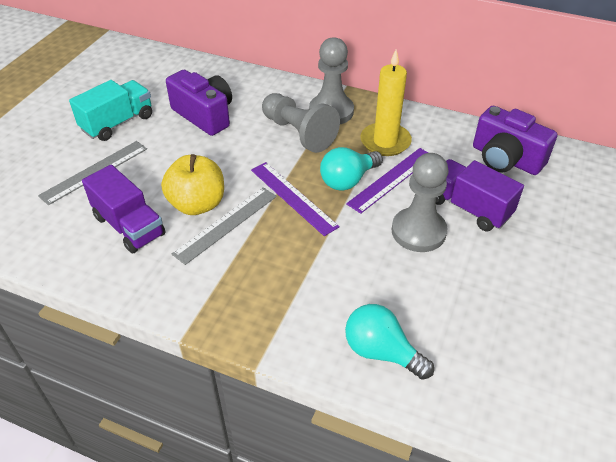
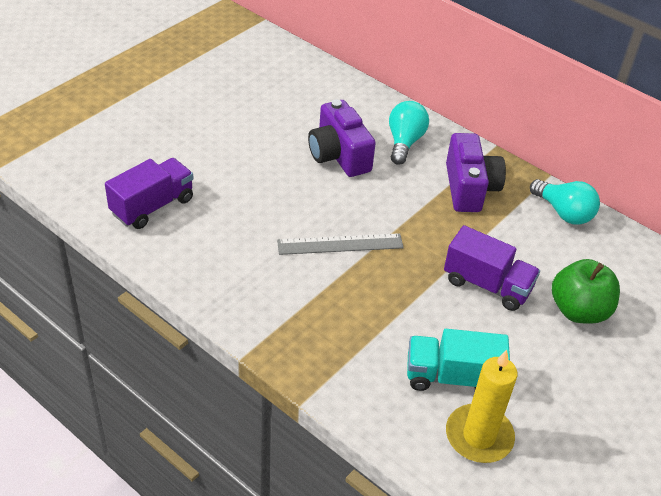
green apple: none = 0 -> [552,259,620,324] = 1
grey pawn: [262,93,340,153] [309,37,354,124] [392,153,448,252] = 3 -> none = 0
grey ruler: [38,141,147,205] [172,187,277,265] = 2 -> [277,233,404,255] = 1
purple ruler: [251,162,340,236] [346,148,428,214] = 2 -> none = 0
yellow apple: [161,154,224,215] = 1 -> none = 0

